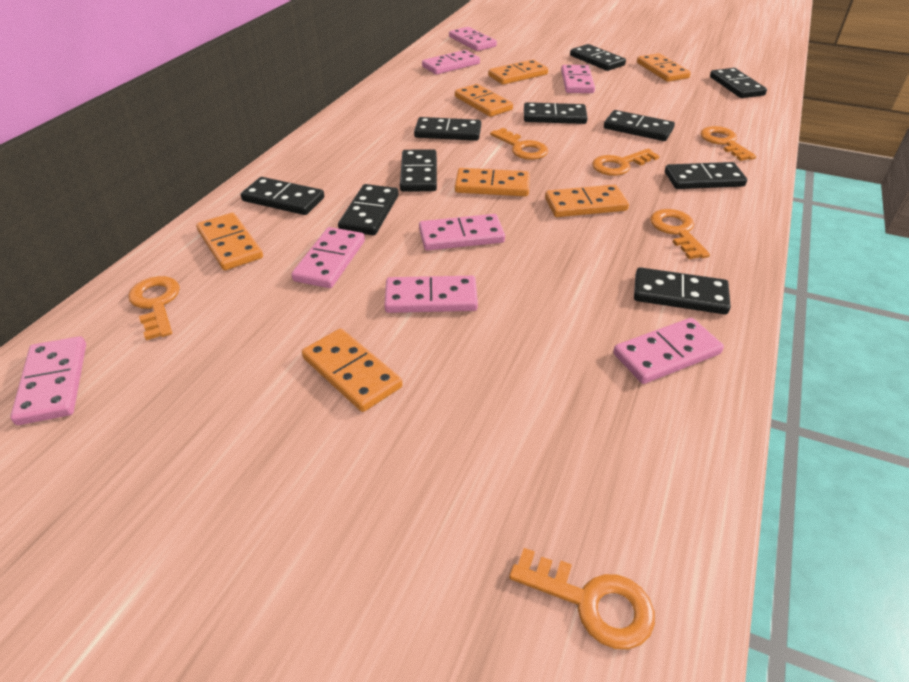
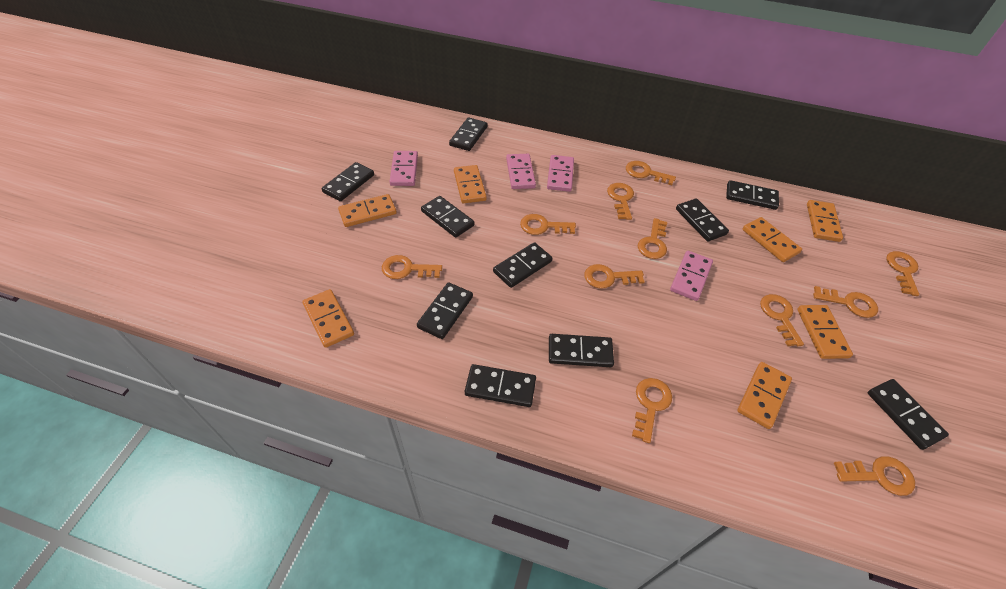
orange key: [128,276,180,340] [490,128,548,160] [509,548,655,649] [592,149,659,176] [650,209,710,259] [701,126,756,161] = 6 -> [382,255,442,279] [520,214,576,235] [584,264,645,289] [607,183,634,220] [626,161,676,185] [632,378,672,443] [638,218,667,259] [760,294,804,346] [813,286,878,318] [834,456,915,496] [886,251,919,296] = 11
pink domino: [10,336,86,425] [291,227,365,288] [384,276,478,313] [419,214,505,251] [422,50,480,75] [449,27,497,51] [561,65,595,93] [613,318,724,384] = 8 -> [389,151,418,186] [506,154,536,189] [547,155,574,192] [670,251,713,301] = 4

